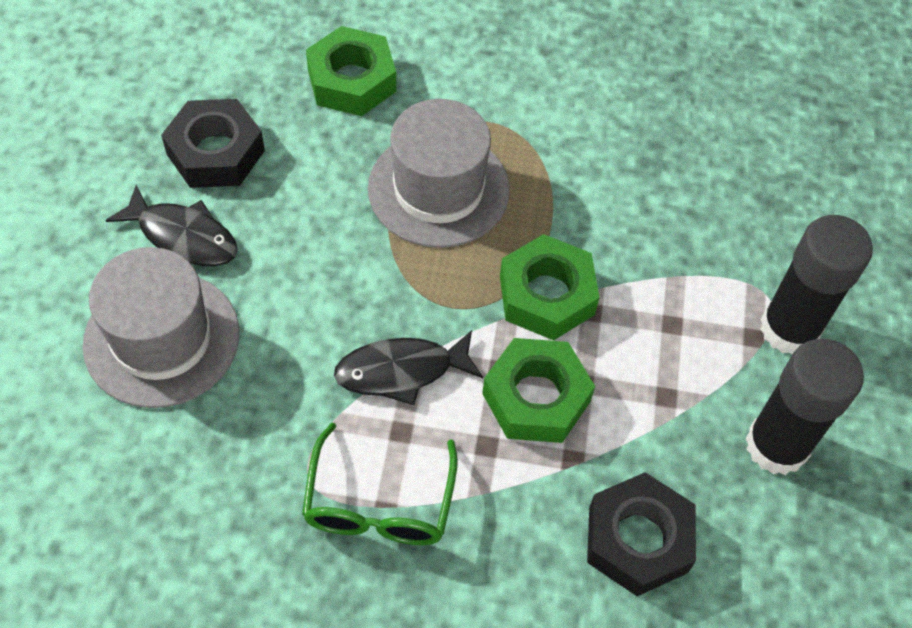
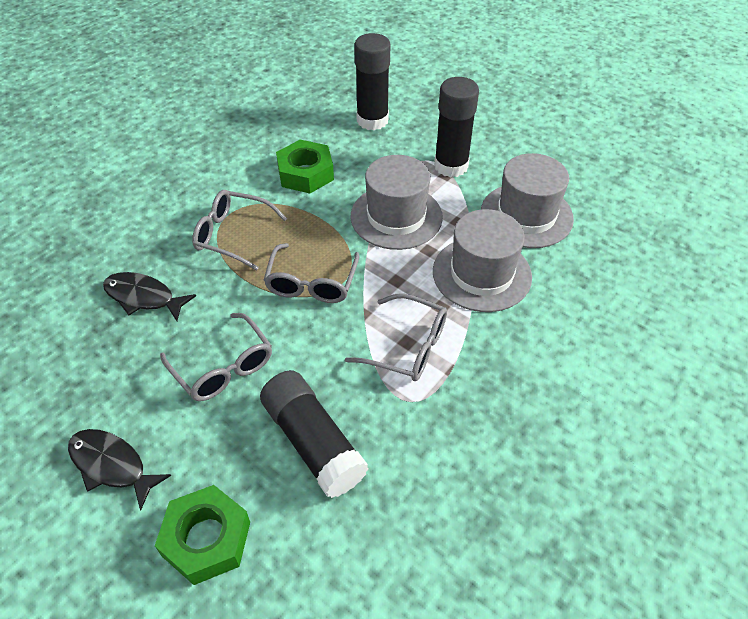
black glue stick: [745,339,864,475] [760,215,873,354] = 2 -> [260,370,368,498] [354,33,390,130] [434,77,479,177] = 3
black nut: [161,99,265,188] [587,472,696,596] = 2 -> none = 0
green glasses: [302,423,458,545] = 1 -> none = 0
green nut: [306,26,396,116] [482,338,595,443] [500,234,599,340] = 3 -> [155,485,250,585] [276,140,334,193] = 2
grey glasses: none = 0 -> [160,313,272,401] [192,190,287,270] [264,243,359,303] [345,294,447,381] = 4
grey hat: [83,247,239,408] [368,99,510,248] = 2 -> [350,155,443,250] [433,209,532,312] [481,153,574,248] = 3

